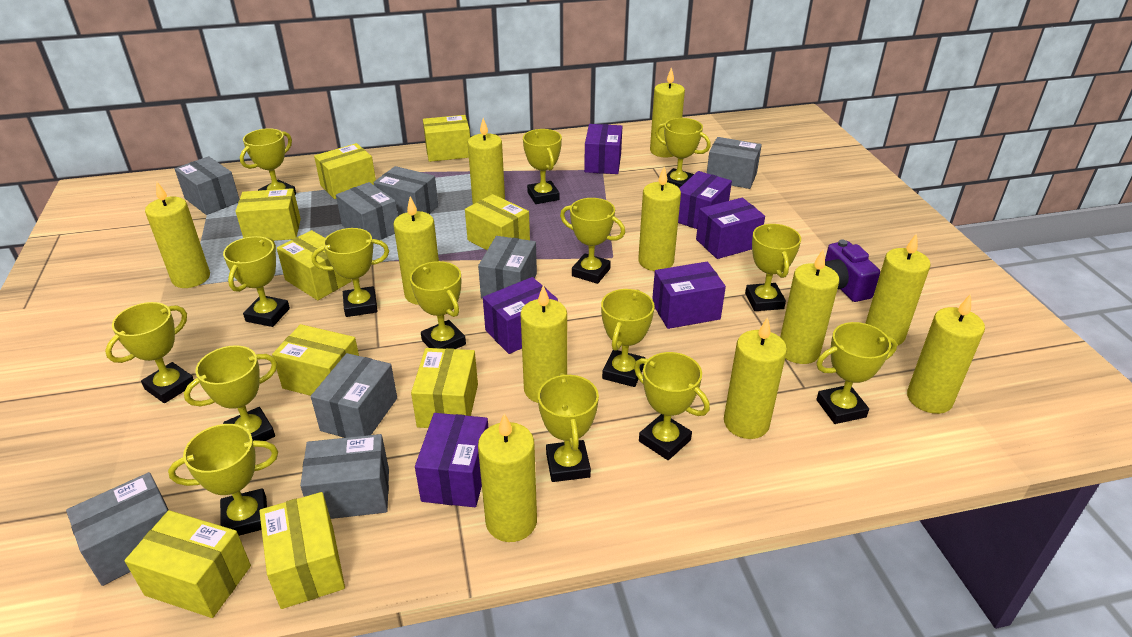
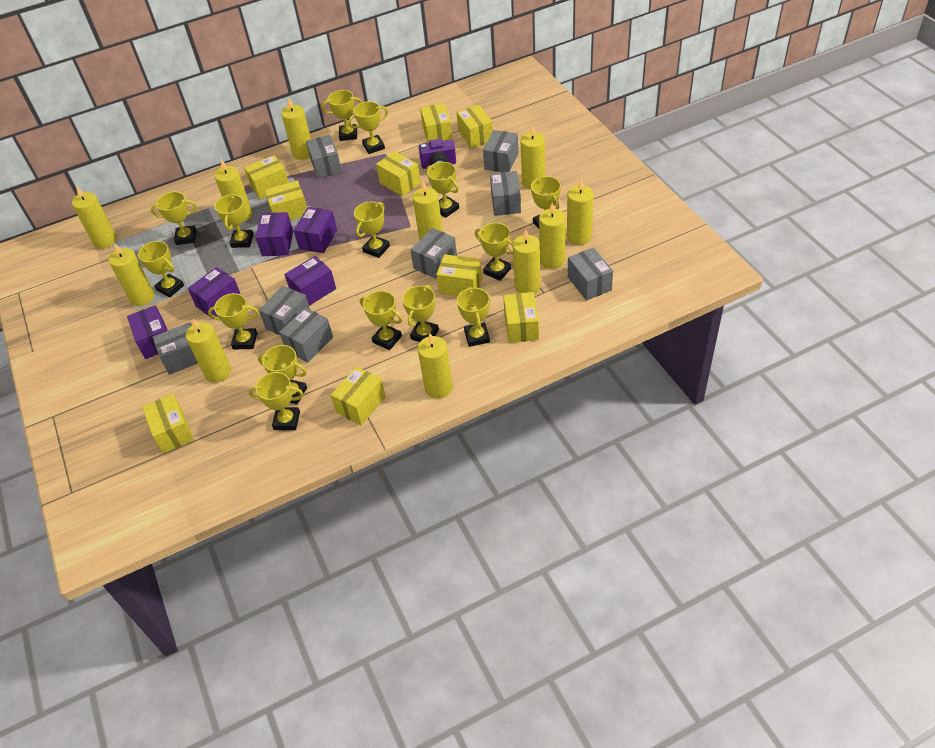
purple box: [415,413,488,507] [483,277,558,354] [584,124,622,174] [652,262,726,329] [678,171,732,229] [696,198,765,259] = 6 -> [127,305,168,359] [188,267,240,319] [255,212,293,256] [284,256,336,306] [294,207,337,253] = 5

